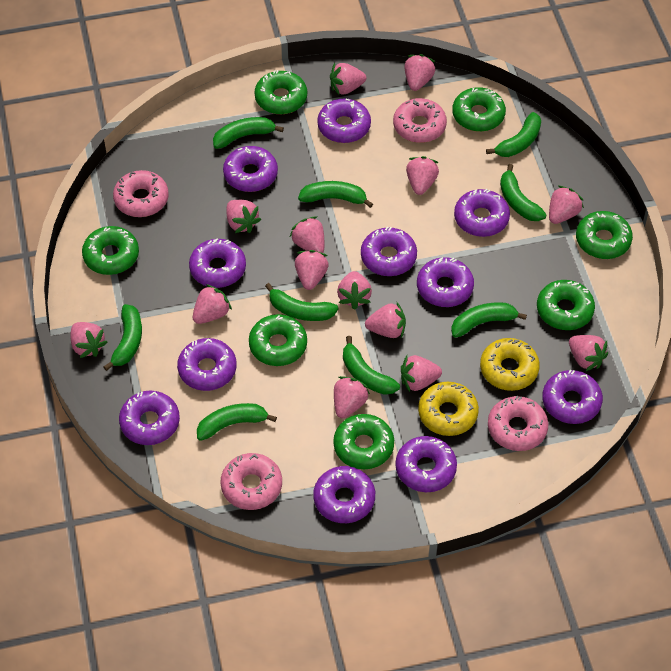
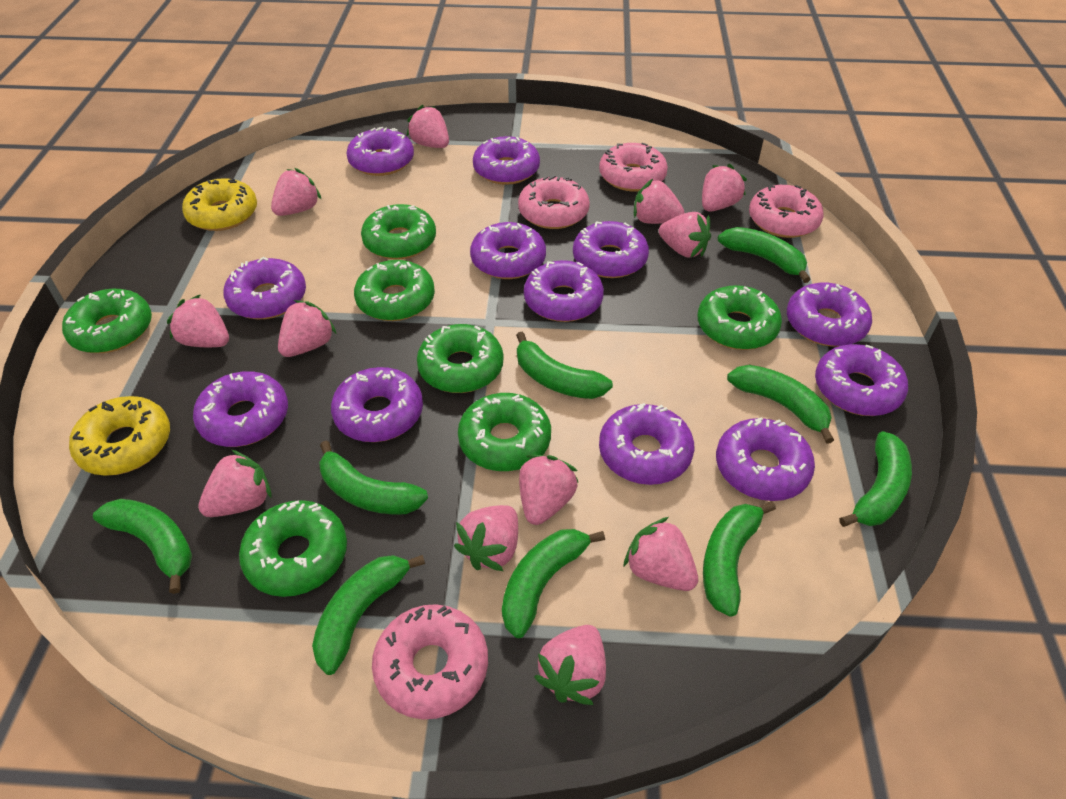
pink strawberry: [70,322,107,358] [193,284,232,324] [226,200,261,233] [290,216,324,253] [295,250,329,290] [330,63,366,95] [334,376,370,418] [337,271,372,310] [365,302,406,338] [401,355,442,392] [404,54,436,91] [406,156,439,195] [549,186,584,224] [569,335,608,371] = 14 -> [167,294,229,347] [198,450,271,517] [271,168,322,216] [278,300,337,357] [406,105,449,148] [454,505,518,571] [519,454,579,525] [534,625,606,705] [623,517,698,591] [634,179,685,224] [659,212,711,258] [702,164,747,212] = 12
purple donut: [119,390,180,445] [177,338,236,391] [189,238,246,288] [223,146,278,192] [313,466,375,523] [317,99,371,143] [361,227,417,276] [395,436,457,492] [417,257,474,307] [454,189,510,237] [542,370,603,424] = 11 -> [193,371,288,447] [223,257,306,319] [331,367,423,442] [346,127,414,176] [470,222,546,279] [473,136,540,185] [524,260,604,322] [573,221,649,278] [599,403,694,485] [716,417,815,501] [787,283,872,346] [815,344,908,416] = 12

